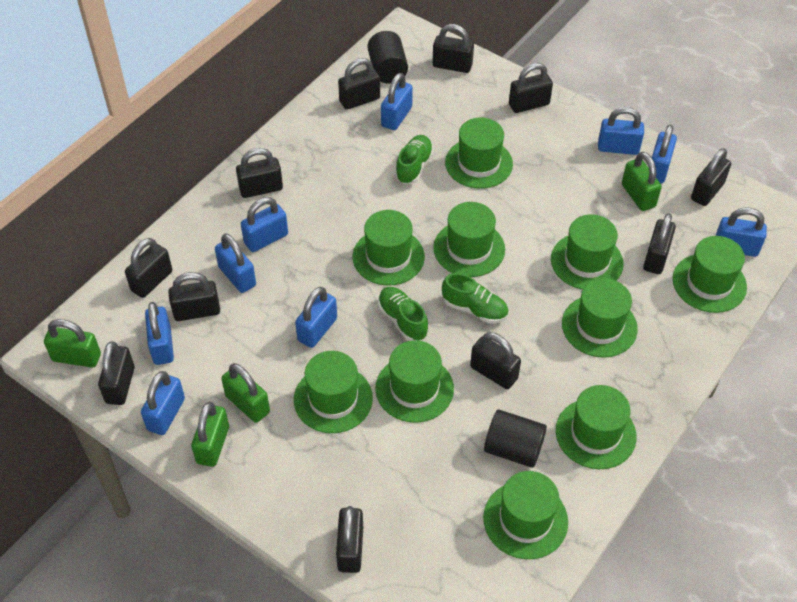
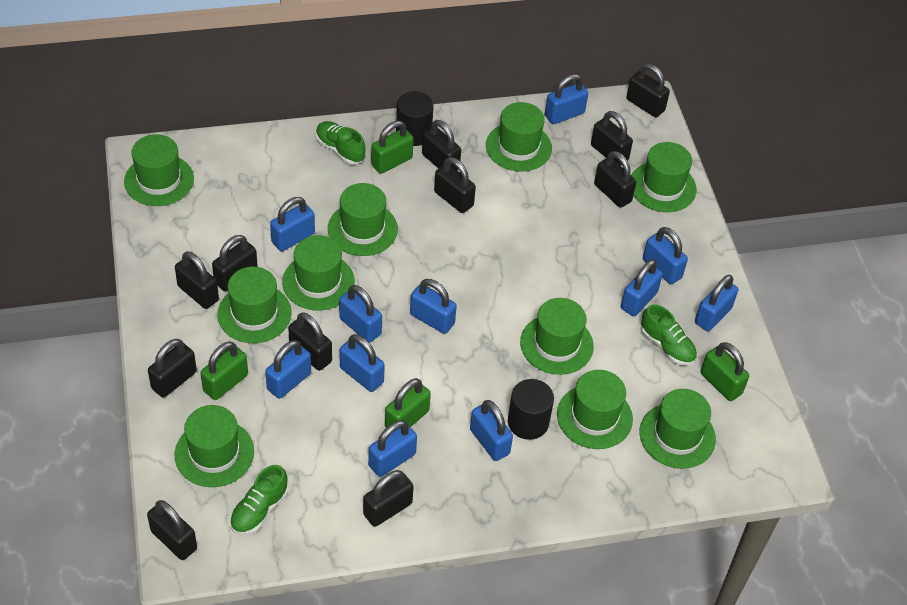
blue padlock: [141,371,185,435] [145,302,174,365] [215,233,256,293] [241,197,288,252] [295,287,337,348] [381,73,413,130] [598,107,644,155] [652,124,677,184] [715,207,767,257] = 9 -> [265,340,311,399] [270,197,315,251] [339,285,382,343] [340,334,385,392] [368,420,417,477] [410,279,457,334] [470,400,513,461] [545,74,588,124] [621,259,663,316] [643,227,688,284] [695,275,738,331] = 11

